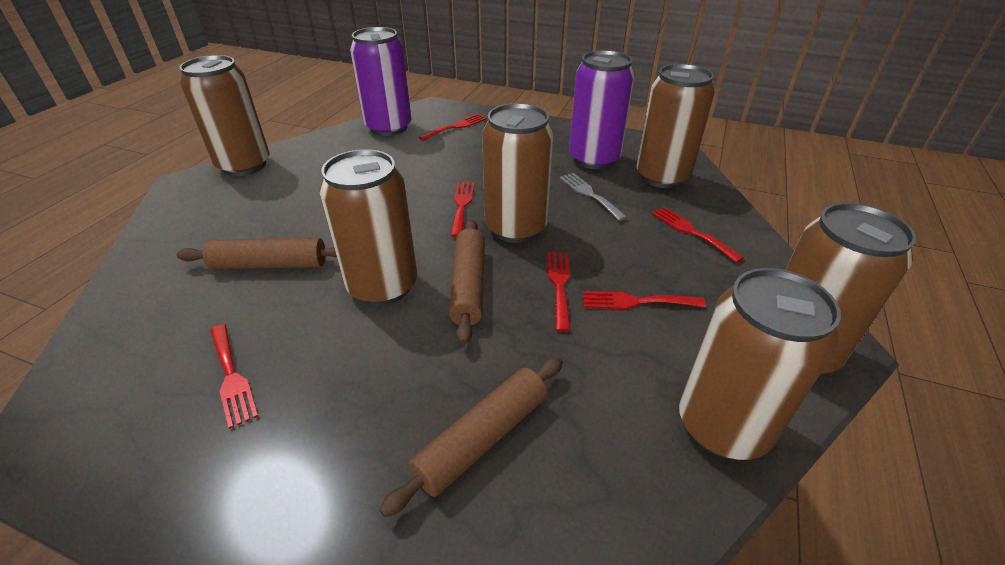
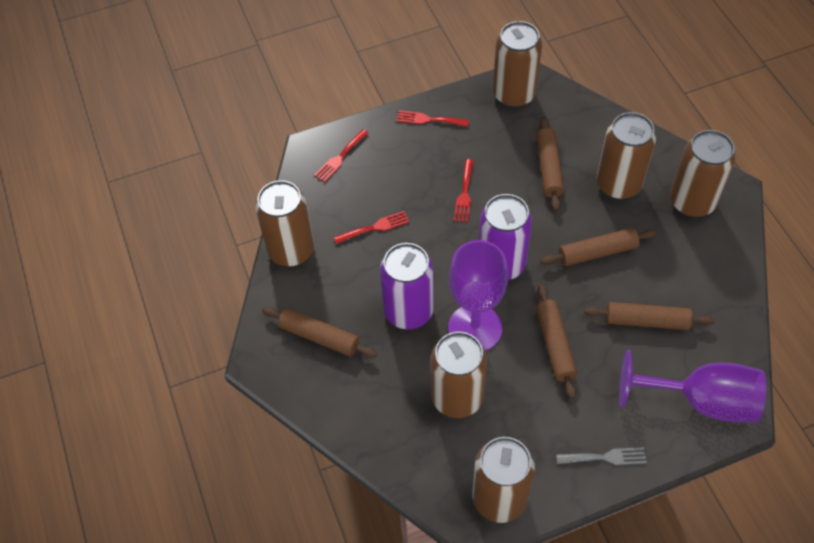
brown rolling pin: [176,238,337,269] [379,357,563,517] [449,219,485,345] = 3 -> [262,307,377,358] [536,117,564,211] [536,284,577,399] [541,228,657,266] [584,302,714,330] = 5
purple goblet: none = 0 -> [448,240,508,351] [619,350,766,423] = 2
red fork: [210,324,259,429] [419,114,486,141] [451,182,474,237] [547,252,570,332] [583,291,706,309] [652,207,744,263] = 6 -> [314,129,368,182] [334,211,409,244] [396,110,469,127] [454,159,474,222] = 4

